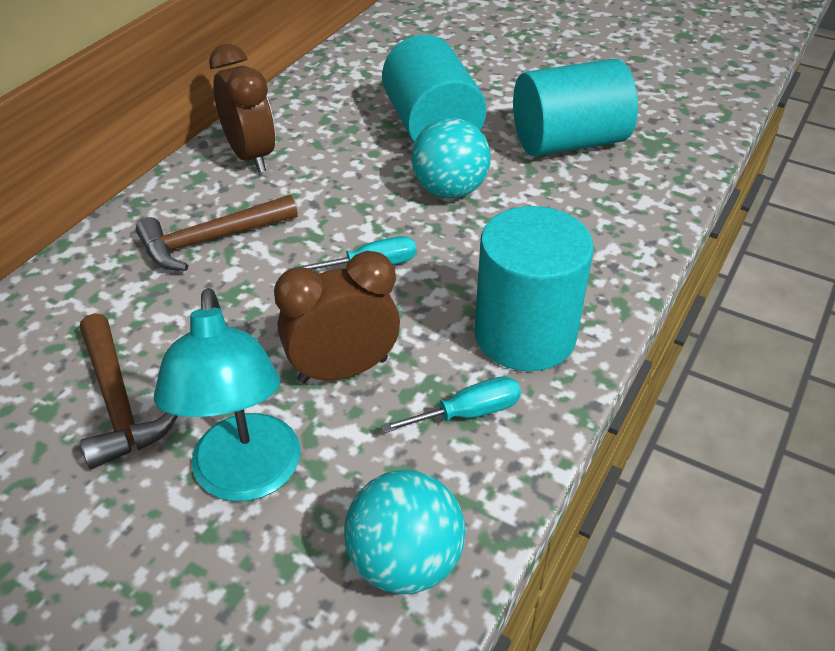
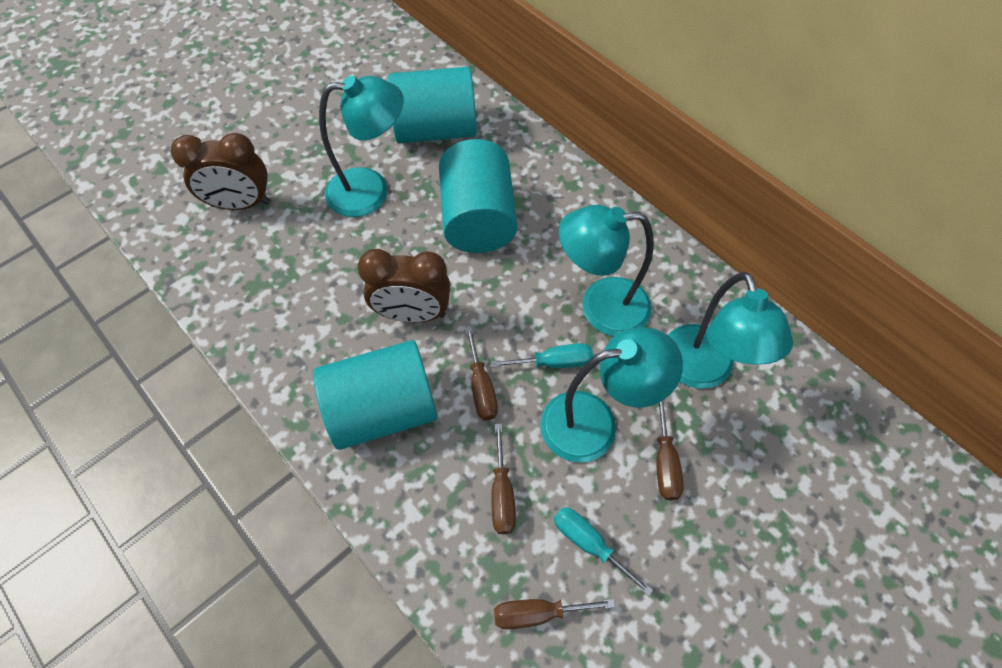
brown hammer: [80,313,177,469] [136,195,298,271] = 2 -> none = 0
brown screwdriver: none = 0 -> [465,326,498,420] [491,424,516,534] [494,599,615,629] [656,400,684,500] = 4
turquoise ball: [344,470,466,594] [411,118,491,199] = 2 -> none = 0
turquoise lamp: [154,288,301,501] = 1 -> [319,75,404,217] [540,327,683,463] [559,205,654,336] [668,272,793,389] = 4

